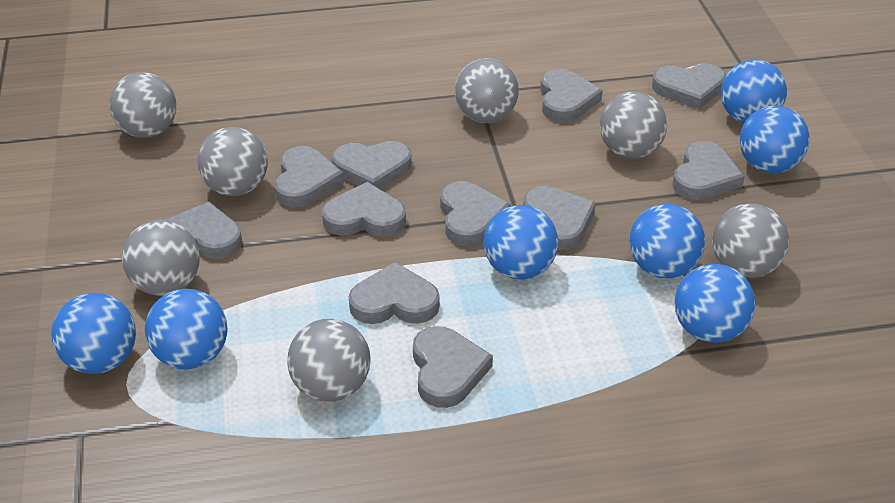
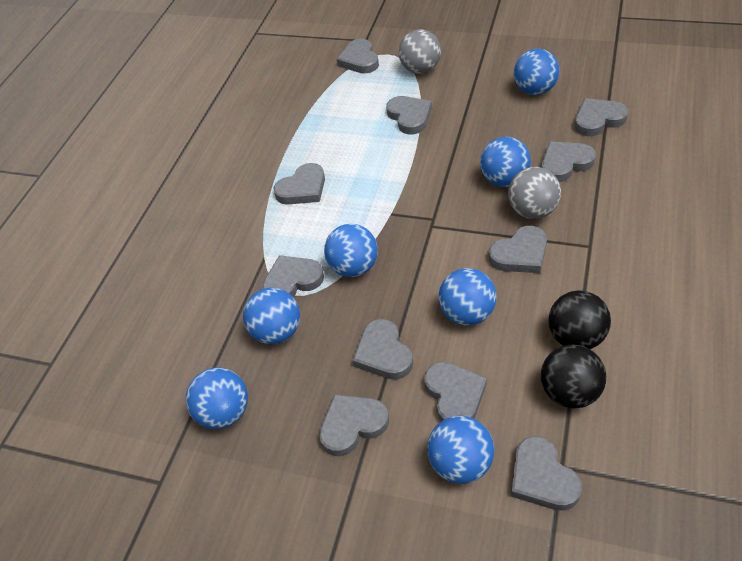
black ball: none = 0 -> [541,345,606,409] [548,290,611,349] = 2
grey ball: [109,72,177,138] [122,220,200,296] [197,127,268,196] [287,319,371,402] [454,58,519,123] [600,92,667,158] [712,203,789,278] = 7 -> [399,29,441,74] [508,167,561,219] = 2

